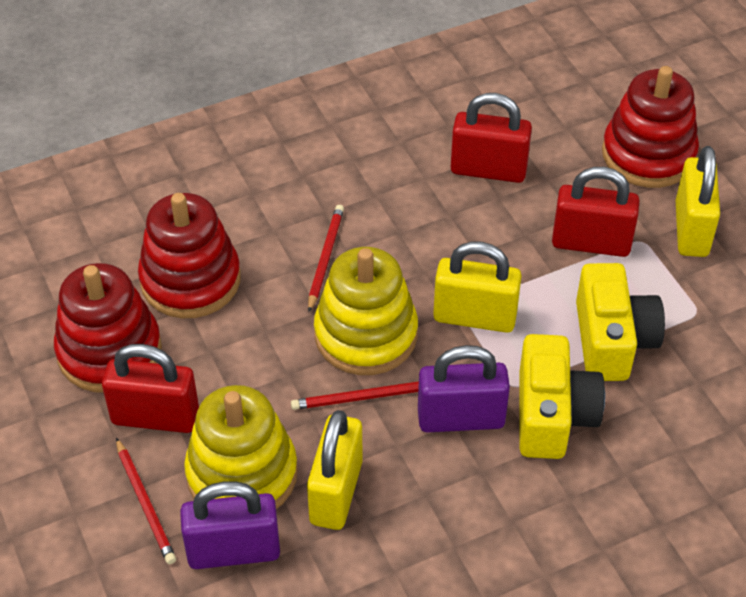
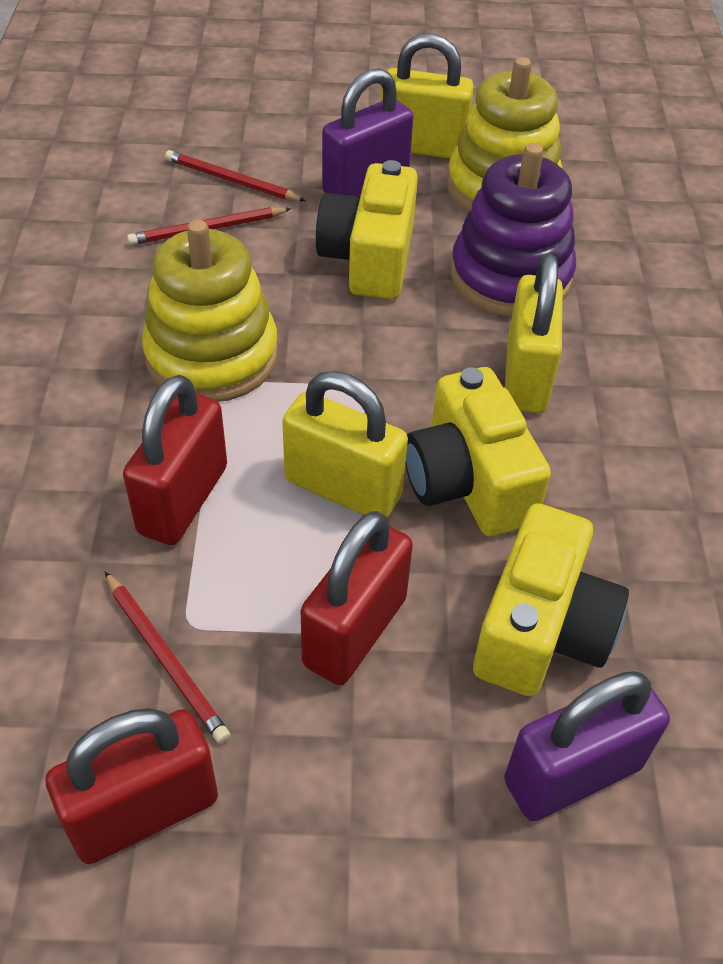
purple stacking toy: none = 0 -> [451,143,576,316] = 1
red stacking toy: [54,263,162,393] [138,193,241,318] [602,66,699,188] = 3 -> none = 0
yellow camera: [519,334,605,459] [576,263,665,381] = 2 -> [316,160,418,299] [405,367,551,536] [473,503,629,696] = 3

